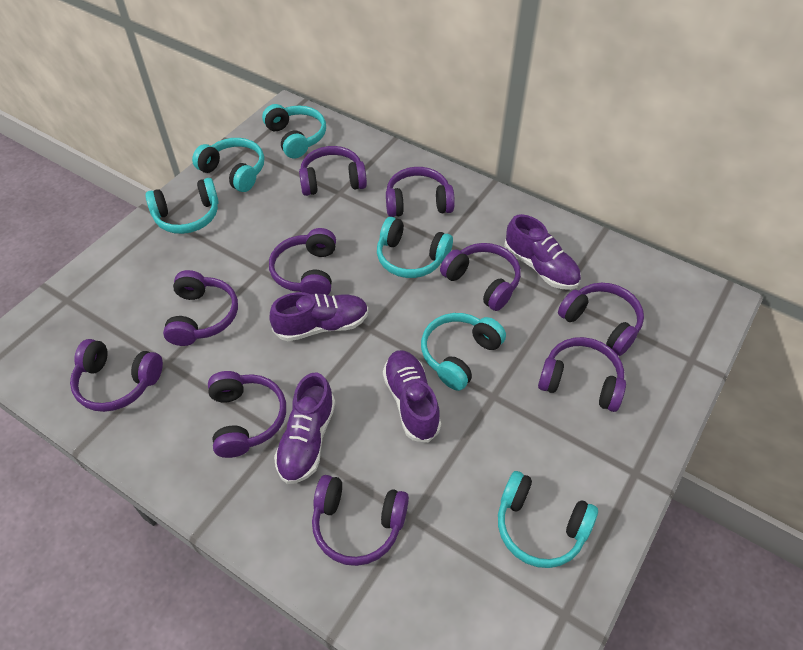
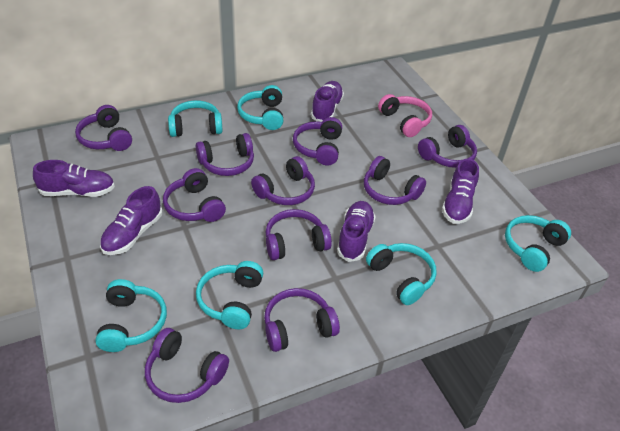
pink headphones: none = 0 -> [378,94,432,137] = 1
purple shoe: [269,292,369,341] [274,373,335,484] [383,350,441,443] [504,214,581,290] = 4 -> [33,160,115,197] [100,186,163,255] [311,81,344,122] [337,201,376,262] [442,158,479,224] = 5

